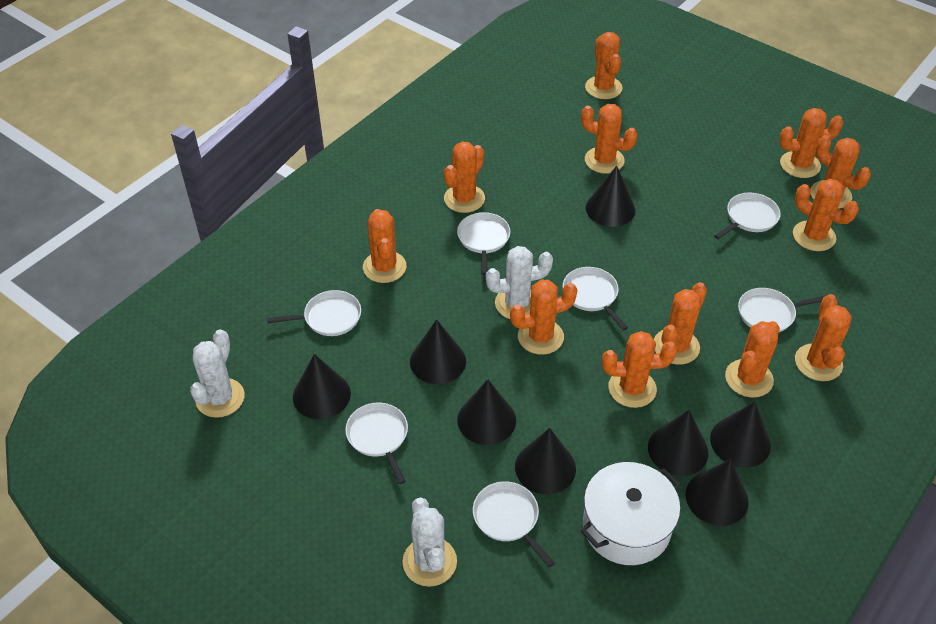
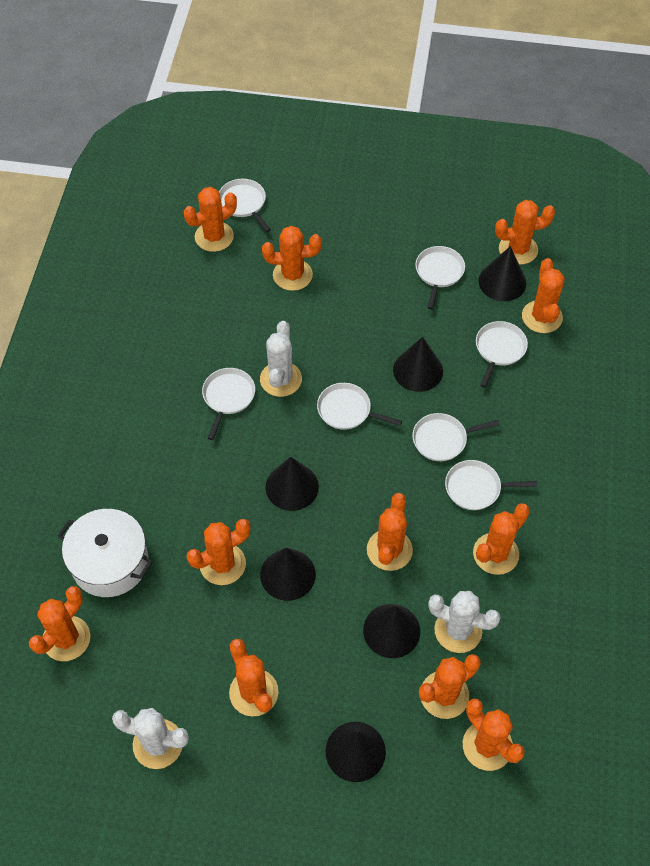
black cone: [293,354,351,419] [410,319,466,384] [457,379,516,445] [515,428,576,494] [586,166,635,227] [648,410,708,476] [686,459,749,526] [710,402,771,468] = 8 -> [260,547,316,601] [265,457,319,511] [326,722,386,782] [363,604,420,658] [393,337,443,392] [479,246,526,301] = 6
orange cactus: [363,209,406,283] [444,141,485,213] [510,280,578,355] [581,104,638,174] [585,32,623,99] [602,331,677,408] [654,282,707,365] [725,321,780,398] [779,108,844,178] [793,179,859,251] [795,294,852,381] [810,135,871,209] = 12 -> [29,586,90,661] [184,187,237,252] [187,519,251,585] [229,639,278,717] [262,226,322,291] [367,493,413,571] [419,654,481,719] [463,699,525,771] [473,503,530,575] [495,200,555,265] [522,258,565,333] = 11

